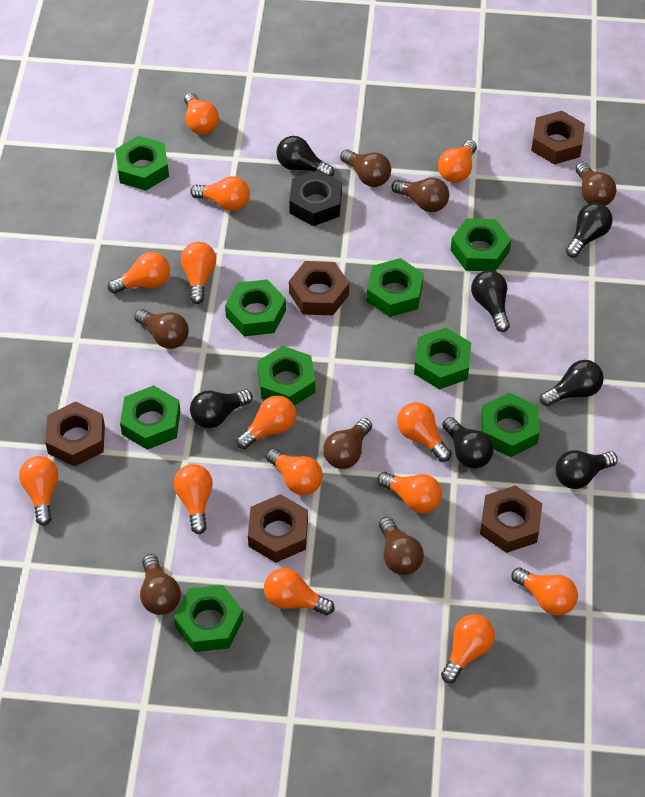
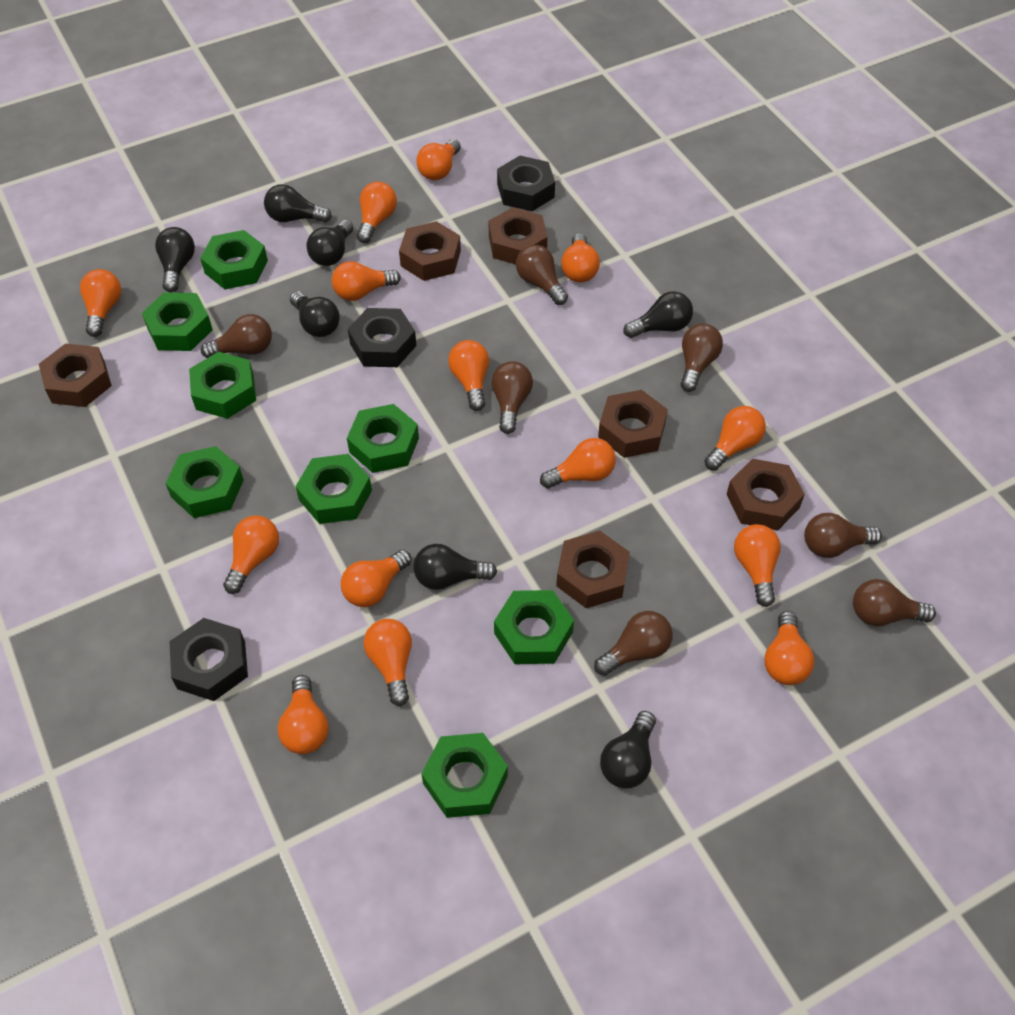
black nut: [289,170,342,226] = 1 -> [169,618,248,701] [348,308,416,367] [497,156,555,211] = 3
brown nut: [45,401,105,466] [248,494,308,562] [289,261,349,315] [480,485,542,553] [531,111,585,164] = 5 -> [39,343,112,407] [399,221,461,281] [489,207,547,265] [556,531,630,608] [598,390,668,458] [726,459,805,530] = 6
green nut: [115,136,169,190] [120,385,181,450] [174,585,243,652] [225,279,286,336] [257,346,315,406] [367,258,424,317] [414,328,471,389] [451,218,511,271] [481,393,540,457] = 9 -> [142,292,213,351] [165,446,244,518] [189,352,256,419] [200,230,268,289] [295,454,372,524] [347,404,419,473] [421,733,508,818] [494,590,574,664] = 8

